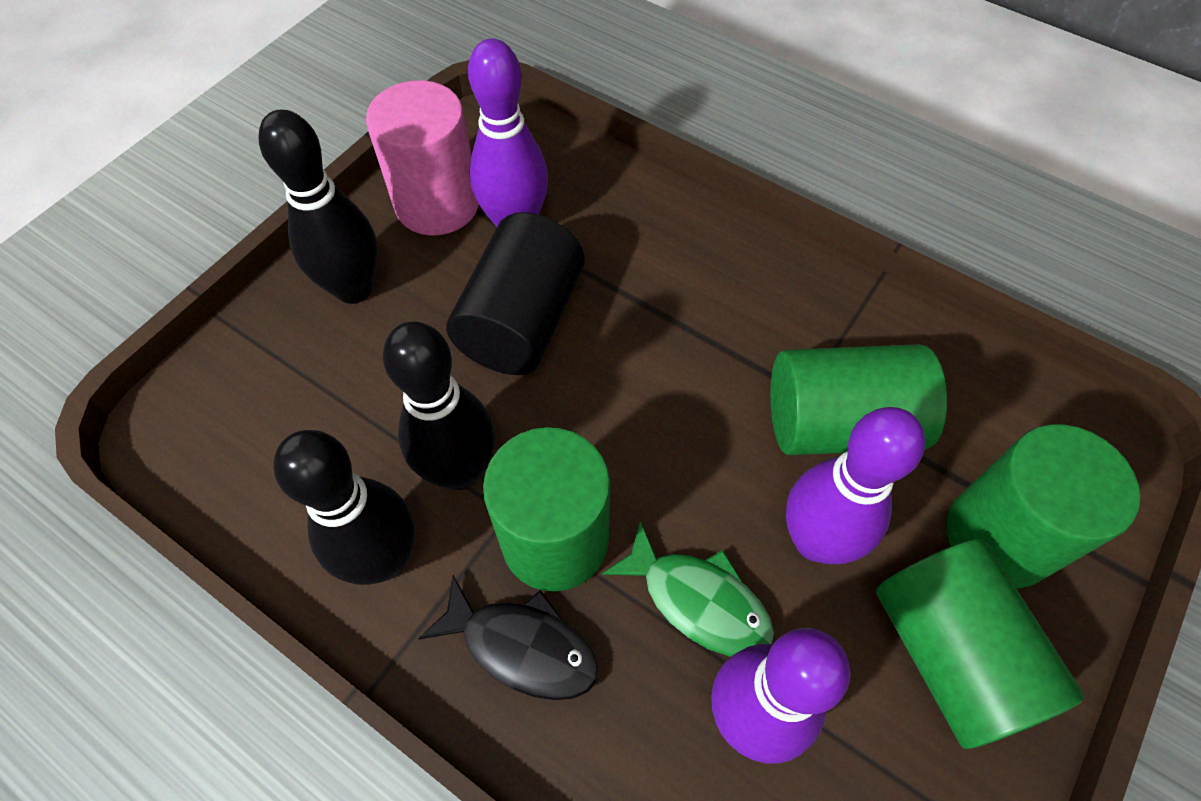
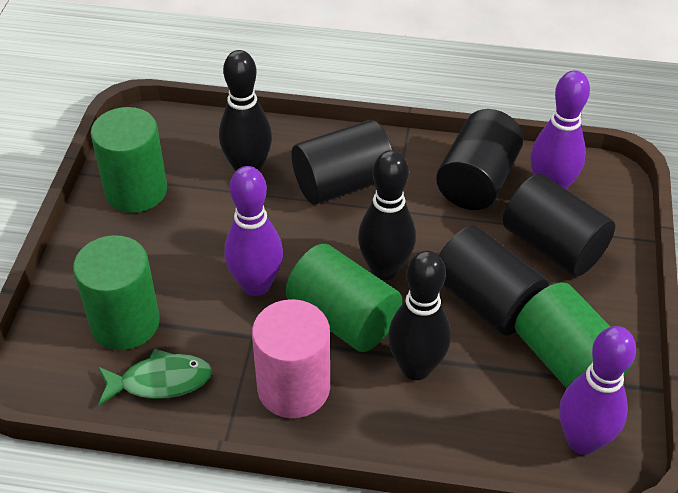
black cylinder: [446,212,585,375] = 1 -> [292,120,392,205] [436,109,524,210] [439,226,549,335] [503,174,615,276] = 4
black fish: [418,575,599,700] = 1 -> none = 0

